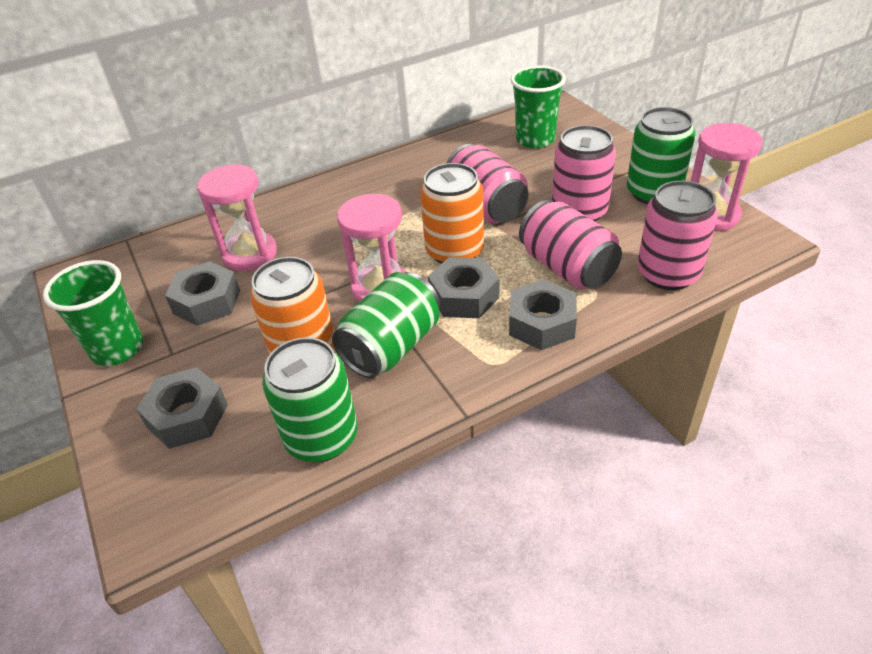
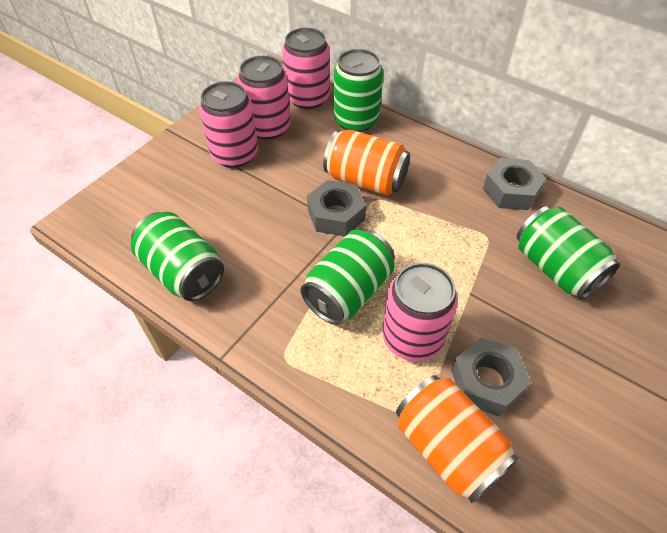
green can: [262,337,358,462] [332,272,440,378] [627,107,695,204] = 3 -> [131,212,224,301] [300,229,395,325] [334,49,383,132] [517,206,620,300] = 4
green cup: [43,260,143,366] [510,65,566,148] = 2 -> none = 0
grey nut: [136,367,228,449] [165,261,240,326] [428,257,499,318] [509,279,577,350] = 4 -> [307,180,366,237] [451,337,531,416] [483,158,546,210] = 3
pink hourglass: [197,164,277,271] [337,194,406,302] [691,123,763,231] = 3 -> none = 0

